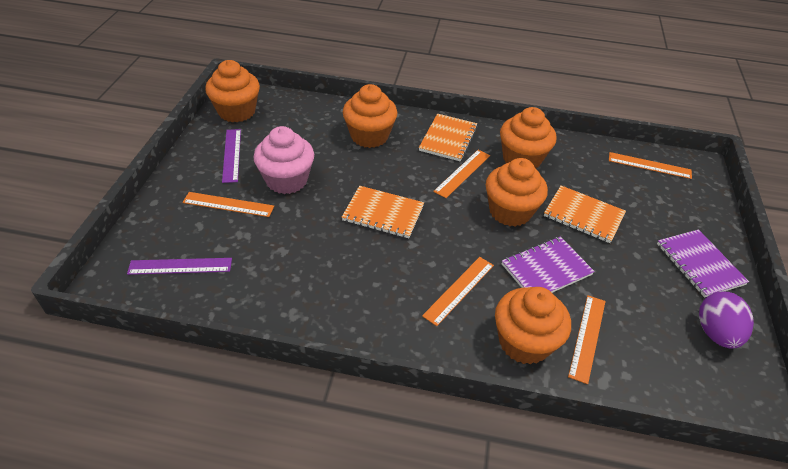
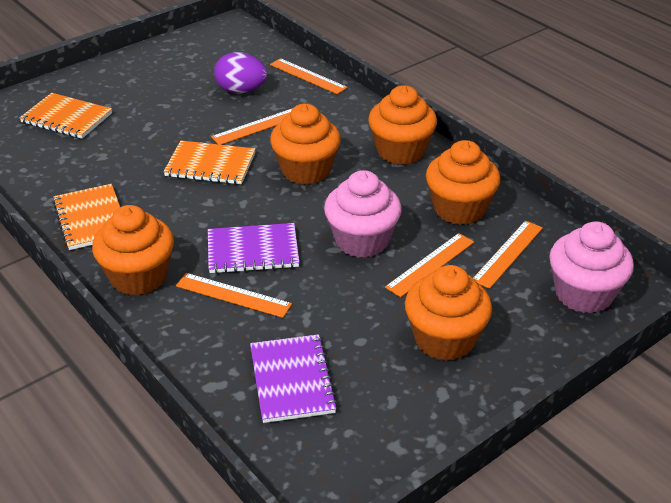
pink cupcake: [253,126,314,194] = 1 -> [324,170,402,258] [549,221,634,314] = 2
purple ruler: [127,258,232,275] [222,129,241,183] = 2 -> none = 0

